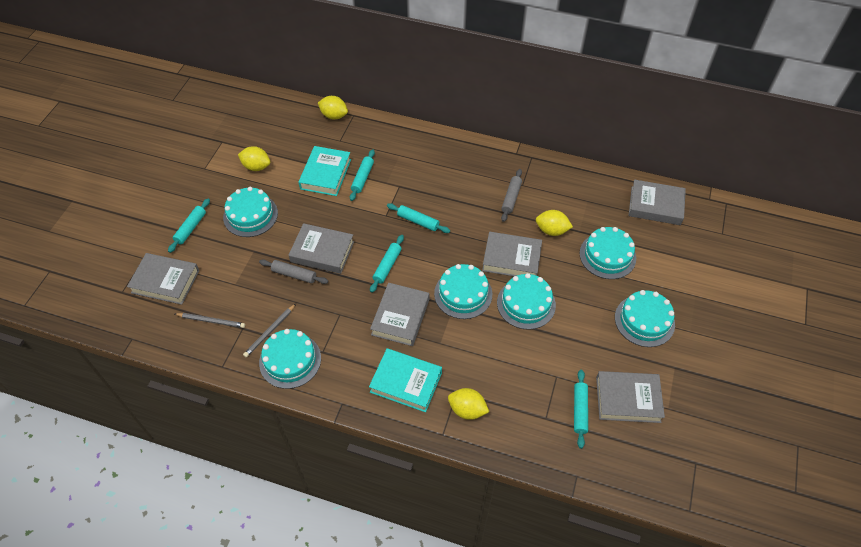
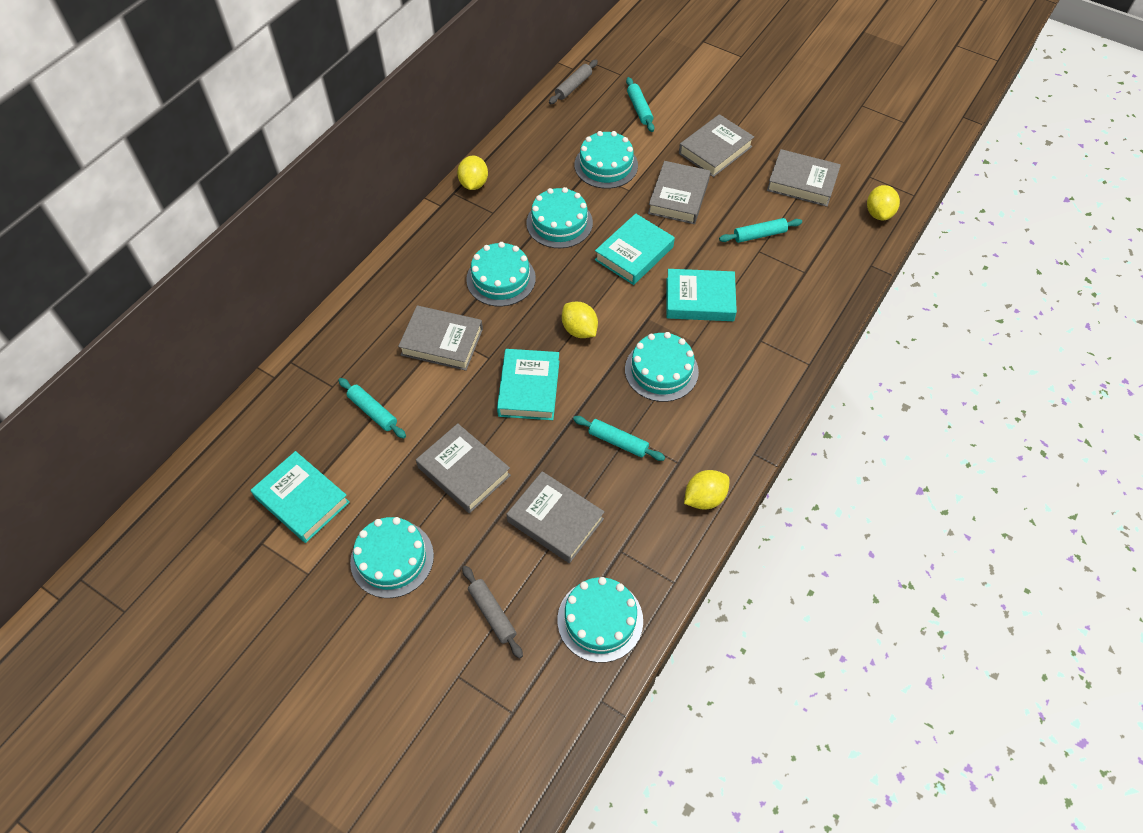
grey pencil: [175,313,245,328] [243,304,296,357] = 2 -> none = 0
turquoise book: [298,146,351,196] [369,348,442,412] = 2 -> [251,451,350,543] [497,349,559,420] [595,213,675,285] [666,269,737,321] = 4
turquoise rolling pin: [168,199,210,253] [350,149,375,201] [370,235,404,293] [387,203,450,233] [574,370,588,449] = 5 -> [338,378,406,439] [573,416,665,461] [626,77,655,132] [719,218,802,243] = 4

